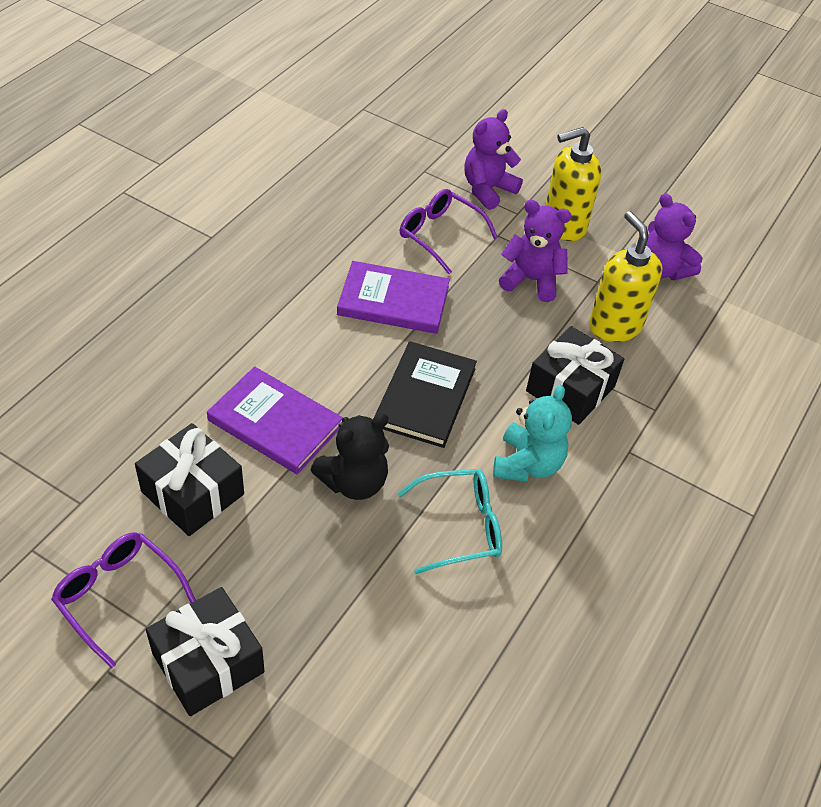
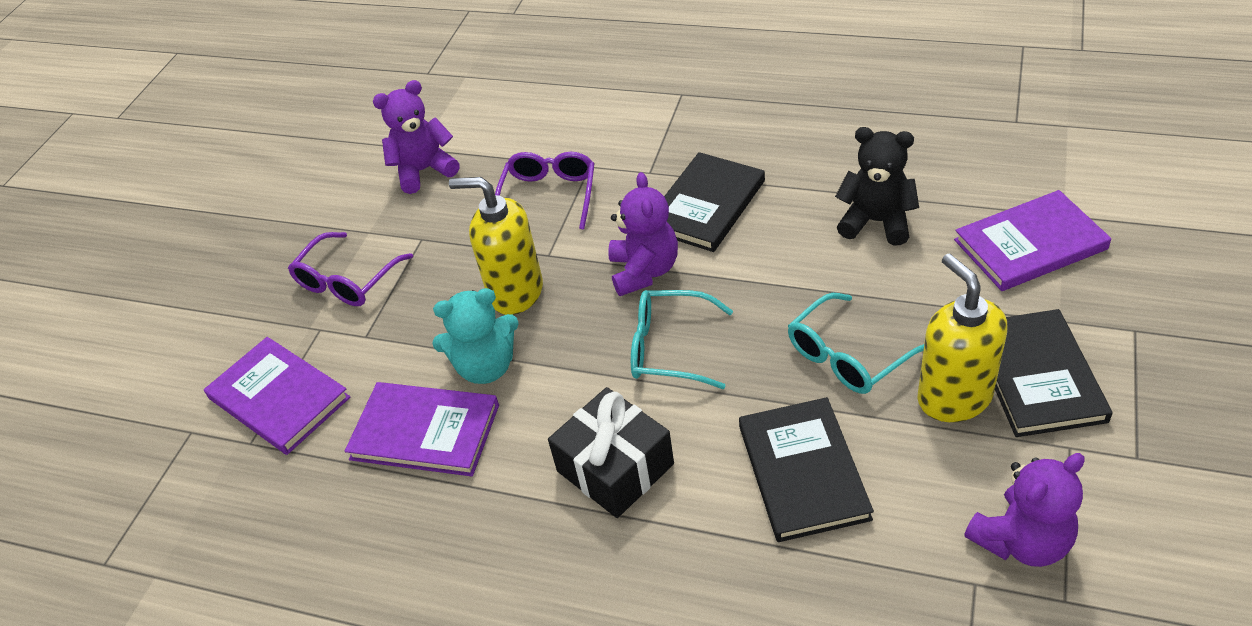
black book: [374,341,477,448] = 1 -> [664,152,765,252] [739,397,874,542] [995,309,1113,437] = 3
black gift: [135,423,244,536] [146,587,265,716] [526,326,624,425] = 3 -> [548,387,674,518] = 1
purple book: [207,367,343,474] [337,261,450,334] = 2 -> [204,337,350,455] [345,382,499,477] [954,190,1111,291] = 3
turquoise glasses: [397,469,502,574] = 1 -> [631,290,733,389] [788,293,924,394] = 2

